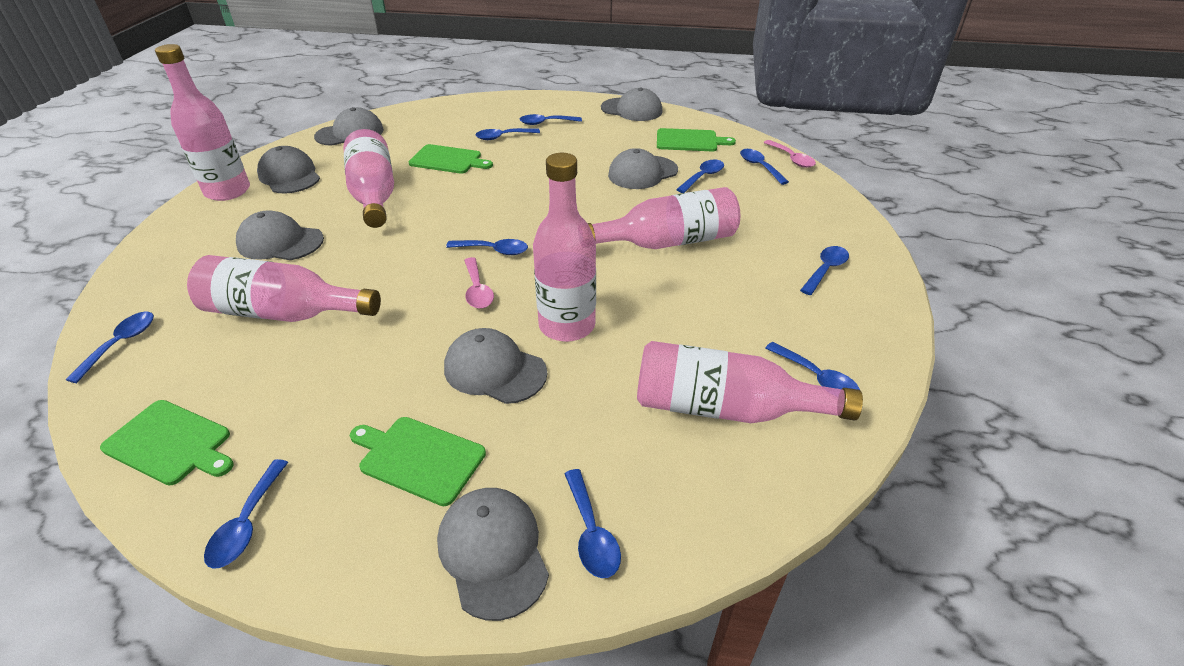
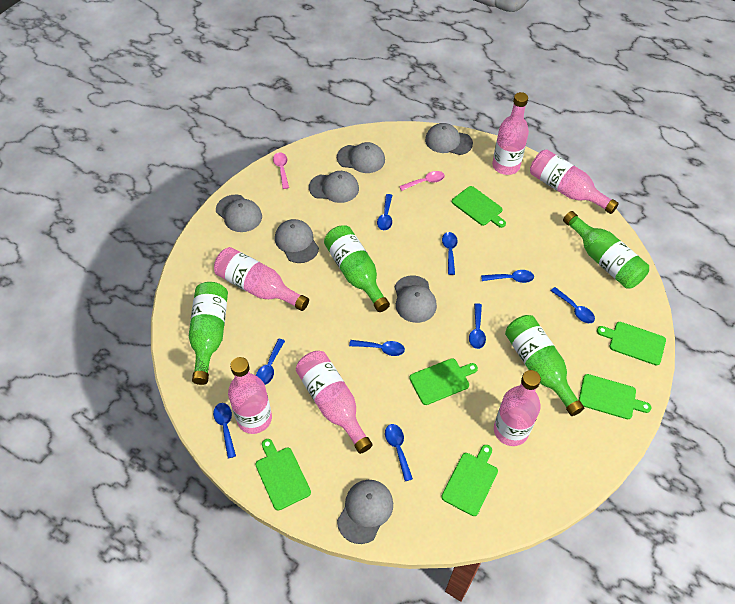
blue spoon: [66,312,154,383] [204,459,288,569] [446,239,528,255] [475,128,540,140] [519,114,582,125] [564,469,621,578] [676,160,724,193] [740,149,789,185] [765,342,860,390] [800,246,849,295] = 10 -> [213,403,236,458] [256,339,285,385] [349,340,405,356] [377,194,392,230] [385,424,413,481] [442,232,458,275] [469,303,486,349] [481,270,534,283] [551,287,595,323] = 9
green bottle: none = 0 -> [189,282,228,385] [324,225,390,312] [505,315,584,416] [563,211,649,289] = 4
green cutting board: [100,400,234,485] [350,417,486,506] [409,144,493,174] [657,128,736,151] = 4 -> [255,439,311,511] [409,359,478,405] [441,445,498,516] [452,186,506,228] [579,374,651,419] [597,322,666,366] = 6

